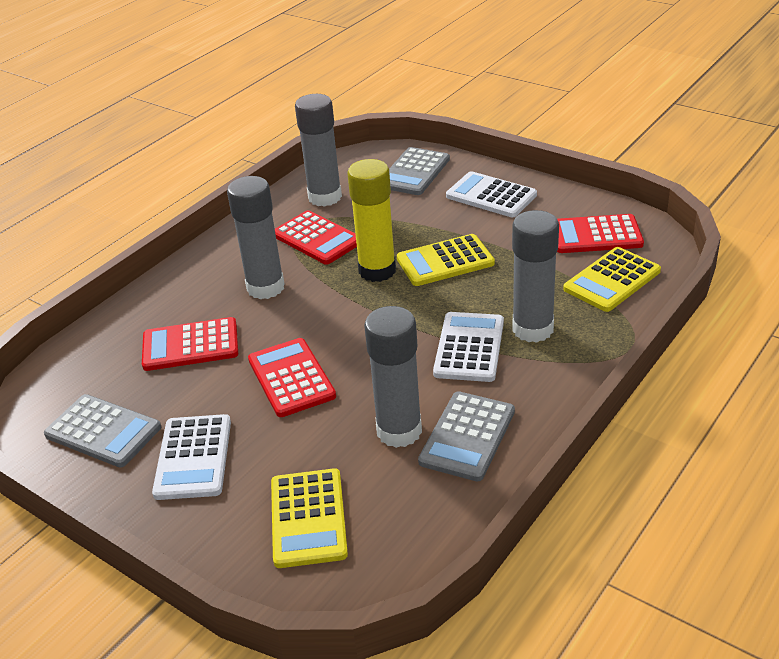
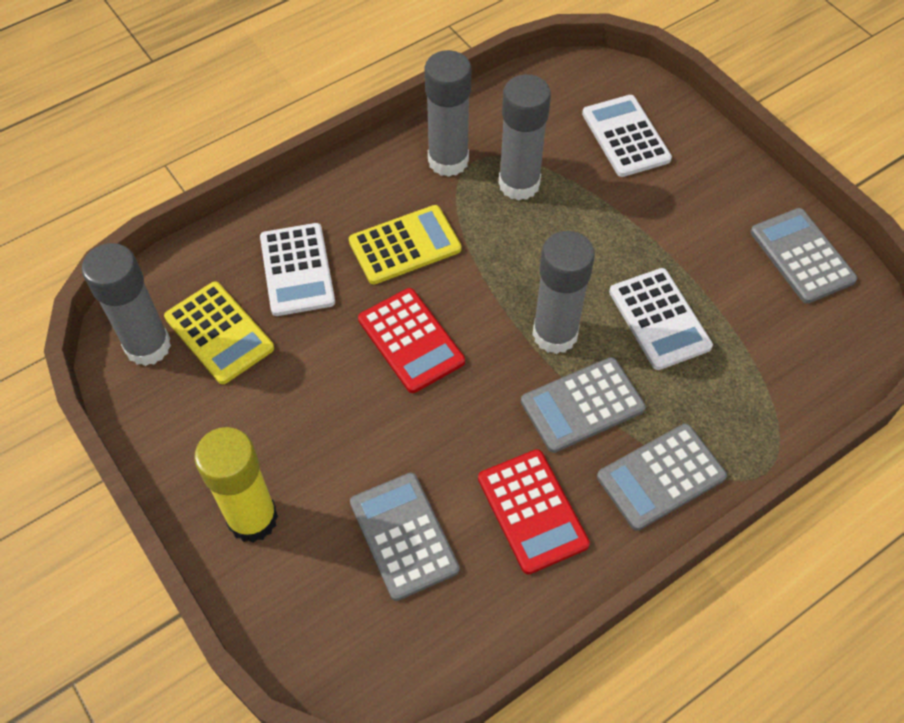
grey calculator: [44,394,161,467] [389,147,450,195] [418,391,515,482] = 3 -> [350,473,460,601] [521,357,646,453] [597,424,727,531] [750,208,858,304] = 4
red calculator: [142,317,238,371] [248,338,336,417] [275,210,357,265] [557,214,644,253] = 4 -> [358,288,465,393] [478,449,590,574] = 2
yellow calculator: [271,468,348,568] [397,234,495,286] [563,247,661,312] = 3 -> [164,281,274,384] [349,205,461,285] = 2

